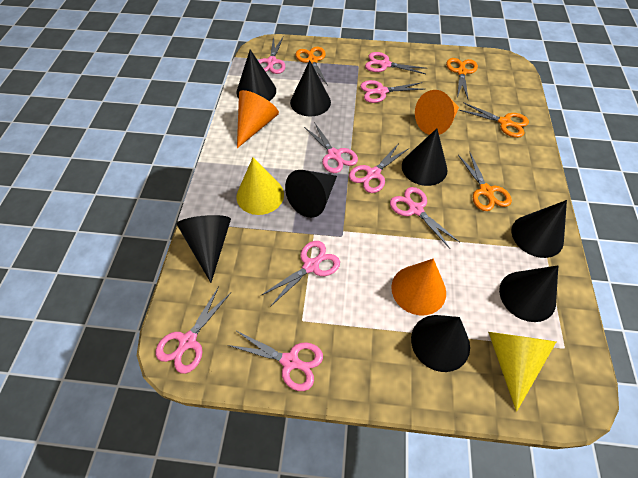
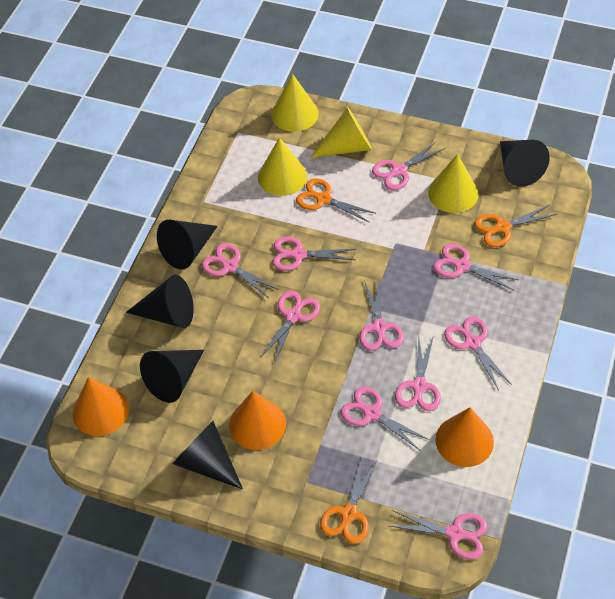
black cone: [177,215,231,283] [236,50,276,101] [285,170,337,218] [290,60,331,117] [402,128,448,186] [411,315,470,372] [499,265,558,322] [511,200,567,258] = 8 -> [126,275,194,328] [140,350,204,403] [157,220,218,270] [173,421,243,490] [500,140,550,187] = 5
orange scissors: [295,47,328,85] [446,58,478,99] [458,153,512,211] [459,102,529,138] = 4 -> [296,178,375,223] [320,457,378,544] [474,205,557,247] = 3
pink scissors: [156,286,231,374] [228,330,323,391] [258,37,285,74] [260,241,340,307] [304,122,358,173] [349,143,409,193] [360,80,425,103] [365,52,427,74] [390,187,460,249] = 9 -> [202,243,279,299] [260,291,320,363] [273,237,355,271] [341,387,429,450] [359,278,404,351] [372,141,446,190] [390,510,488,559] [395,335,441,411] [434,244,518,290] [444,317,512,390] = 10
yellow cone: [237,157,284,215] [488,332,556,412] = 2 -> [258,137,307,196] [271,74,319,132] [310,107,372,158] [428,154,479,213] = 4

